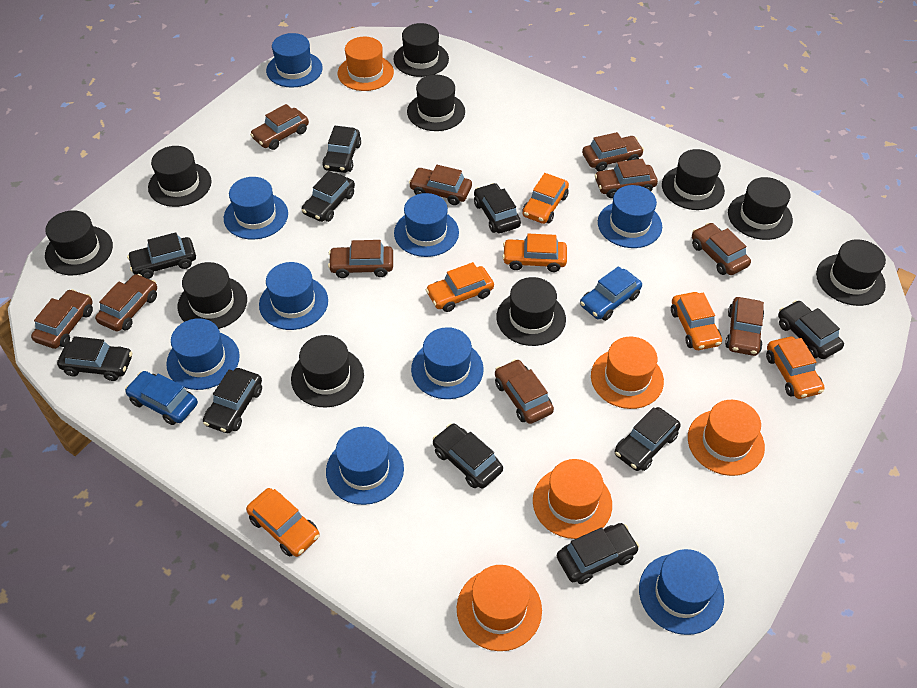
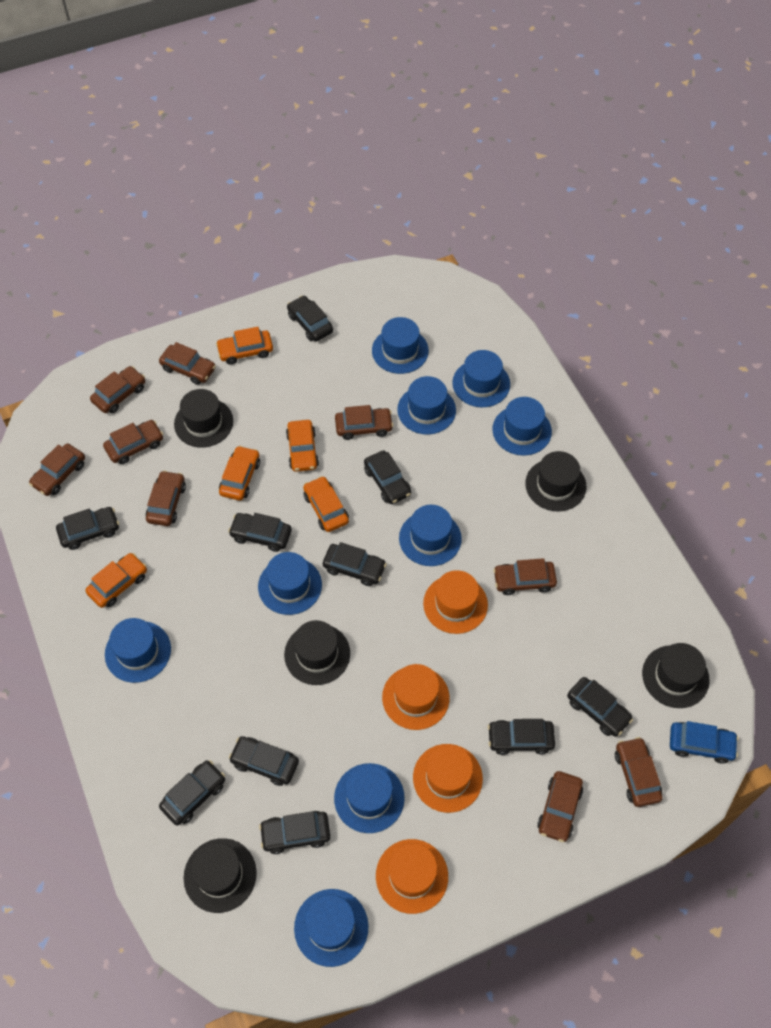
black hat: [45,210,113,275] [148,146,212,207] [178,262,247,329] [291,335,364,408] [393,23,449,77] [407,75,465,131] [497,277,566,346] [662,149,725,210] [728,177,793,240] [816,239,886,306] = 10 -> [174,389,233,448] [184,838,257,913] [284,620,350,685] [525,451,587,511] [642,643,710,708] = 5
blue car: [125,371,198,425] [580,266,642,321] = 2 -> [670,721,738,764] = 1
brown car: [31,289,93,349] [95,274,157,331] [250,104,309,150] [328,240,393,278] [409,165,472,205] [495,359,554,424] [582,132,644,171] [595,159,658,198] [692,223,751,275] [725,297,764,356] = 10 -> [29,443,85,496] [90,366,145,413] [103,420,163,464] [145,470,186,526] [159,342,216,385] [335,405,393,440] [493,558,557,595] [537,771,583,842] [615,737,662,807] = 9
orange car: [246,488,320,557] [426,262,494,312] [502,234,567,272] [522,173,569,224] [671,292,722,350] [766,337,825,399] = 6 -> [85,553,147,608] [216,327,273,365] [219,446,260,501] [286,420,319,472] [303,476,349,532] = 5
orange hat: [338,37,394,91] [457,565,542,651] [533,459,612,539] [591,337,664,409] [688,400,765,476] = 5 -> [376,839,448,914] [382,664,450,730] [413,744,483,813] [423,570,488,634] = 4

